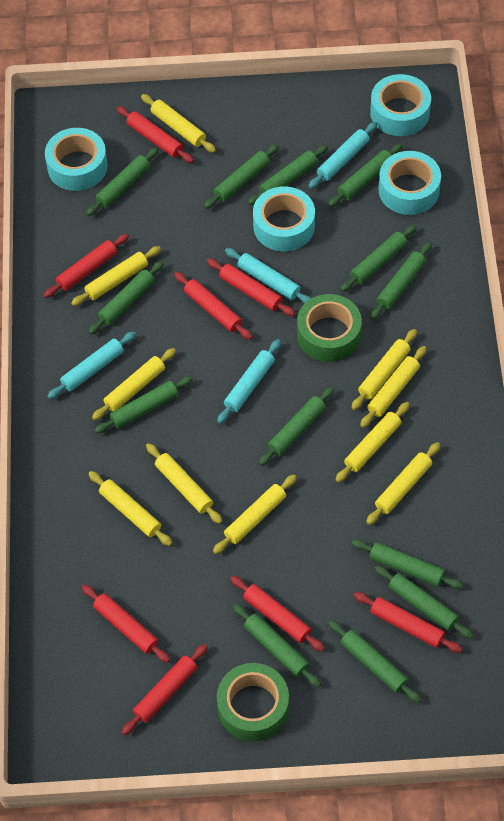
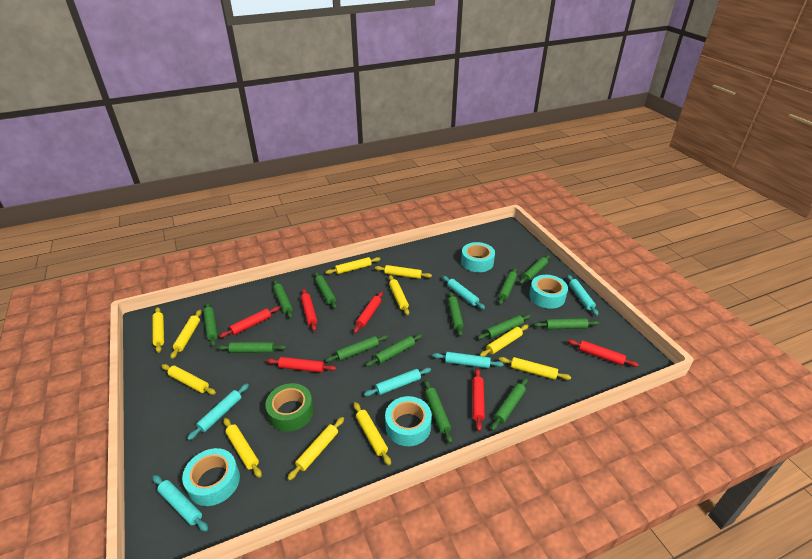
green tape: [217,663,289,741] [297,294,362,362] = 2 -> [265,383,314,432] = 1
red rolling pin: [44,234,129,298] [82,585,170,663] [116,106,194,163] [122,644,208,735] [174,272,252,340] [207,259,295,316] [230,576,325,651] [354,592,462,653] = 8 -> [219,306,280,338] [267,357,336,373] [301,289,317,331] [353,291,383,333] [472,368,485,432] [567,339,639,367] = 6
turquoise rolling pin: [47,331,136,399] [217,339,281,424] [225,248,311,304] [308,122,377,189] = 4 -> [152,475,208,532] [187,384,249,440] [364,368,431,397] [433,352,504,368] [442,276,485,309] [567,275,599,316] = 6
yellow rolling pin: [71,246,161,306] [88,471,172,546] [92,348,176,420] [141,94,216,153] [146,443,222,524] [213,475,297,554] [336,402,410,482] [351,329,417,410] [360,346,426,428] [366,442,440,525] = 10 -> [152,307,164,353] [161,364,216,395] [170,310,202,359] [223,418,262,478] [287,417,344,481] [326,257,380,274] [354,402,391,465] [375,265,432,279] [389,275,409,315] [480,325,528,357] [499,357,571,380] = 11

